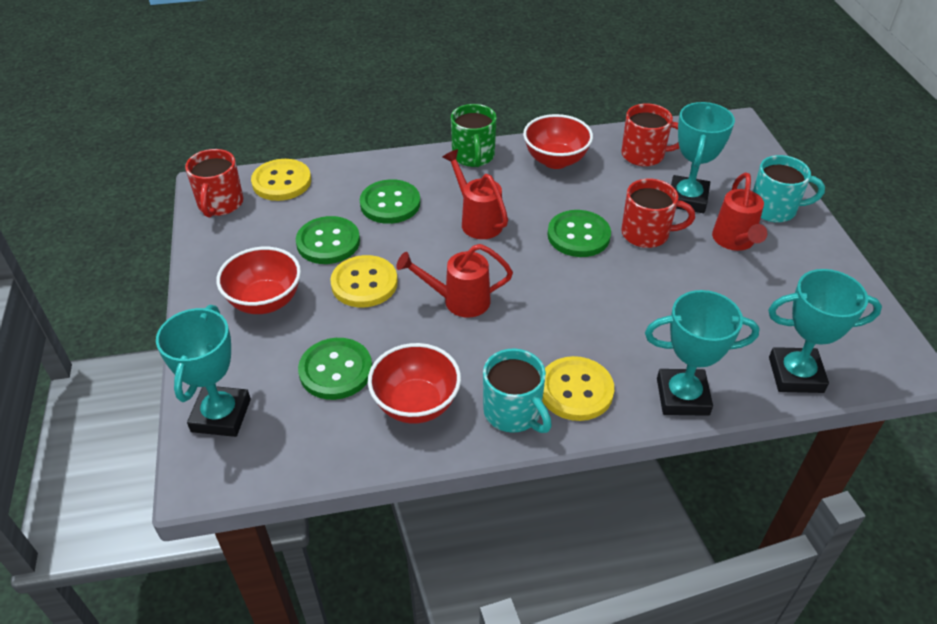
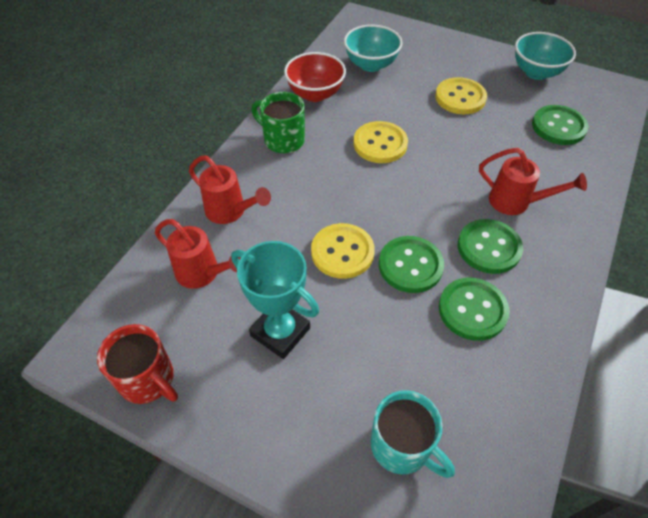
red bowl: [216,247,301,314] [368,343,461,424] [523,114,593,169] = 3 -> [284,52,346,102] = 1
red mug: [185,149,243,217] [621,103,679,166] [621,179,695,248] = 3 -> [97,324,178,404] = 1
turquoise bowl: none = 0 -> [344,24,403,72] [515,32,576,80] = 2
turquoise mug: [483,348,552,433] [753,155,825,222] = 2 -> [371,390,455,478] = 1
turquoise trophy: [156,305,251,437] [645,290,760,416] [671,102,735,213] [768,269,882,393] = 4 -> [231,241,319,359] = 1

